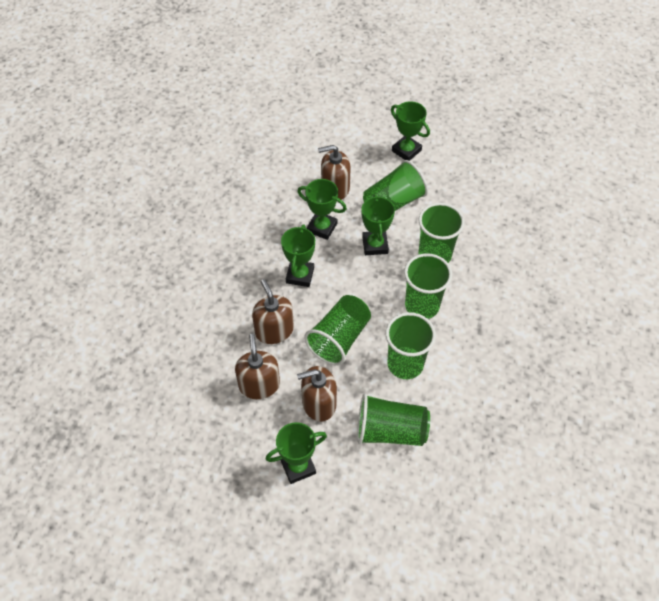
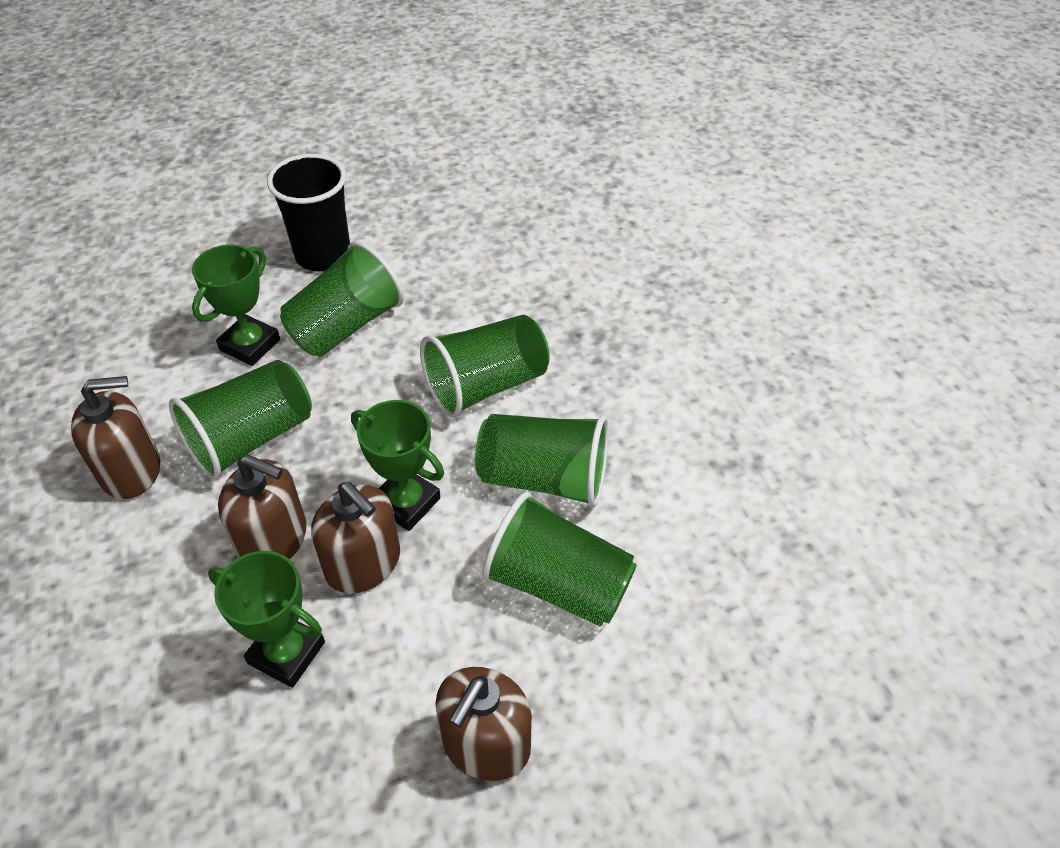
black cup: none = 0 -> [267,154,350,272] = 1
green cup: [304,295,371,365] [357,394,430,446] [363,160,428,211] [386,312,436,379] [404,253,452,319] [418,203,465,263] = 6 -> [169,360,312,479] [280,241,404,357] [420,315,550,418] [475,414,608,508] [482,492,637,627] = 5
green trophy: [266,422,327,484] [281,225,315,287] [297,179,347,240] [362,194,395,255] [391,101,430,161] = 5 -> [192,245,280,366] [208,551,325,688] [351,400,444,531] = 3

